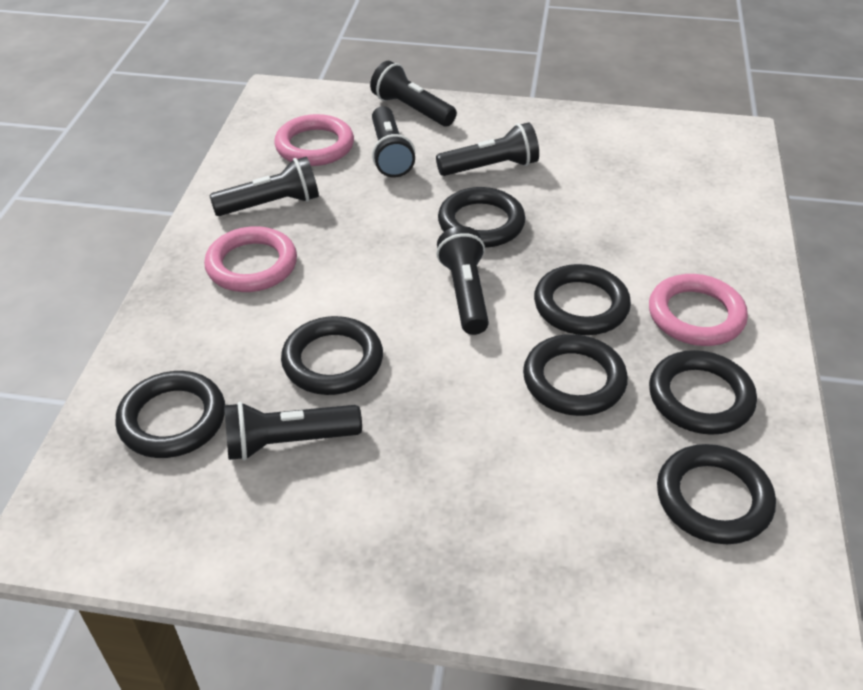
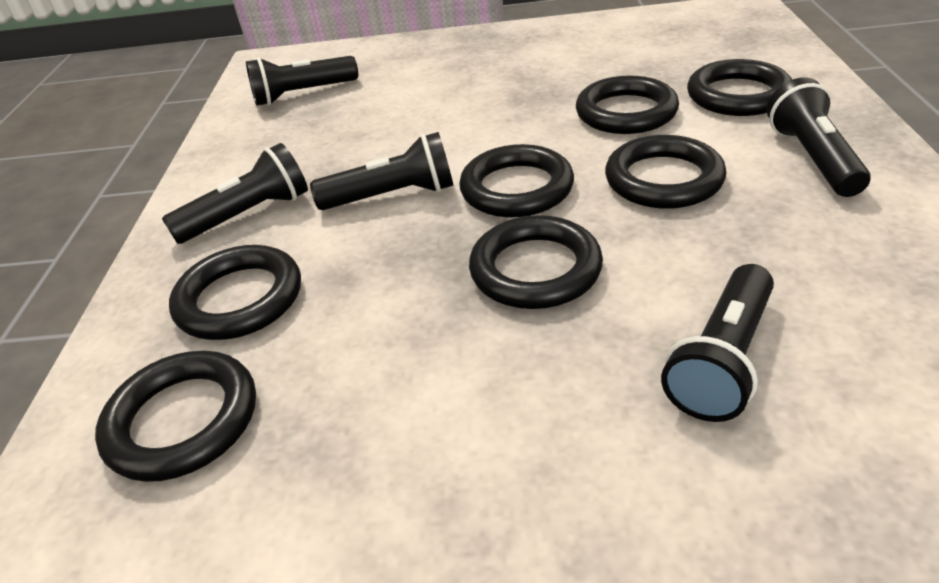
black flashlight: [209,157,319,216] [224,402,362,461] [370,61,457,126] [372,106,415,177] [436,123,539,176] [436,226,489,335] = 6 -> [162,143,308,244] [246,56,358,106] [310,132,454,210] [661,264,774,422] [766,77,871,197] = 5
pink ring: [204,226,297,292] [274,114,354,166] [649,274,748,346] = 3 -> none = 0

